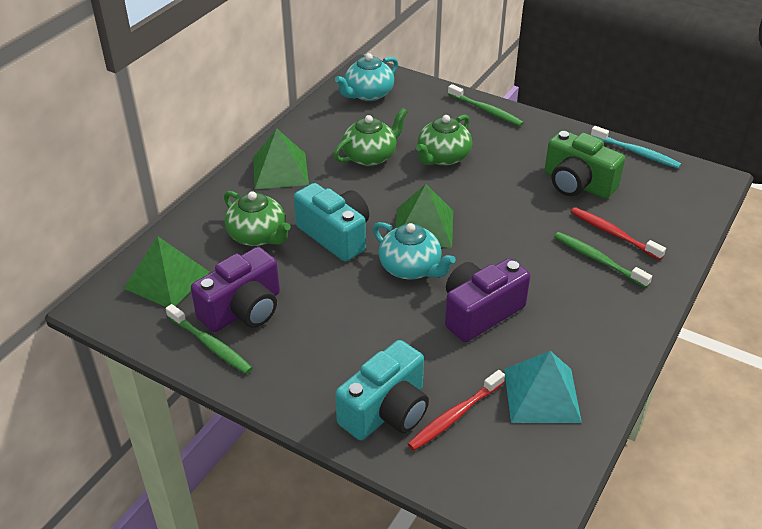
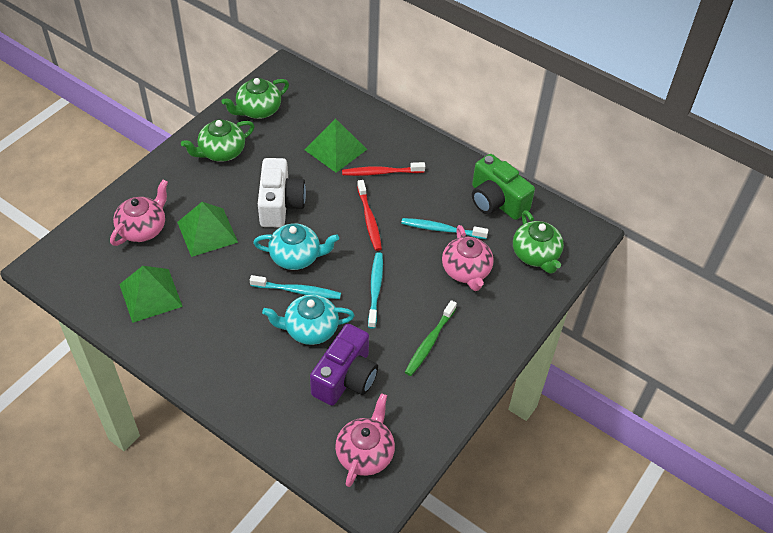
green toothbrush: [166,304,253,374] [448,84,524,126] [554,232,652,288] = 3 -> [405,300,457,376] = 1
pink teapot: none = 0 -> [110,180,168,246] [335,394,395,487] [442,225,494,291] = 3
purple camera: [191,247,280,332] [445,258,530,342] = 2 -> [310,324,378,406] = 1
turquoise camera: [294,183,369,262] [335,340,429,440] = 2 -> none = 0
turquoise pyramid: [504,351,582,423] = 1 -> none = 0
turquoise toothbrush: [591,126,681,169] = 1 -> [250,275,341,299] [368,252,383,329] [401,218,488,239] = 3
white camera: none = 0 -> [258,158,306,228] = 1

